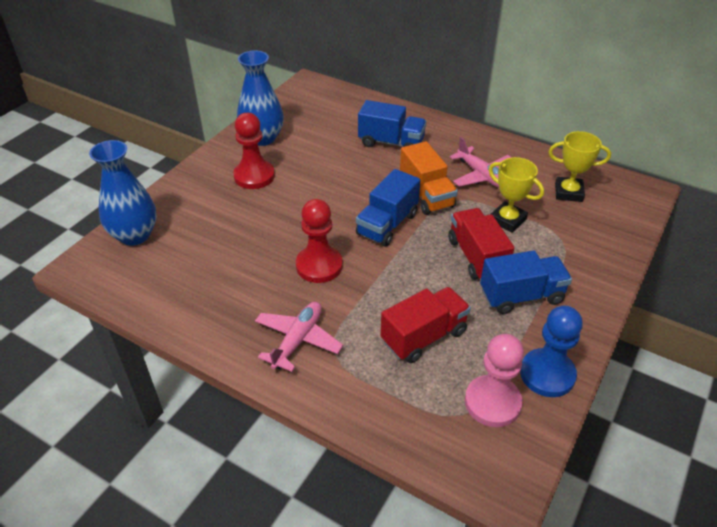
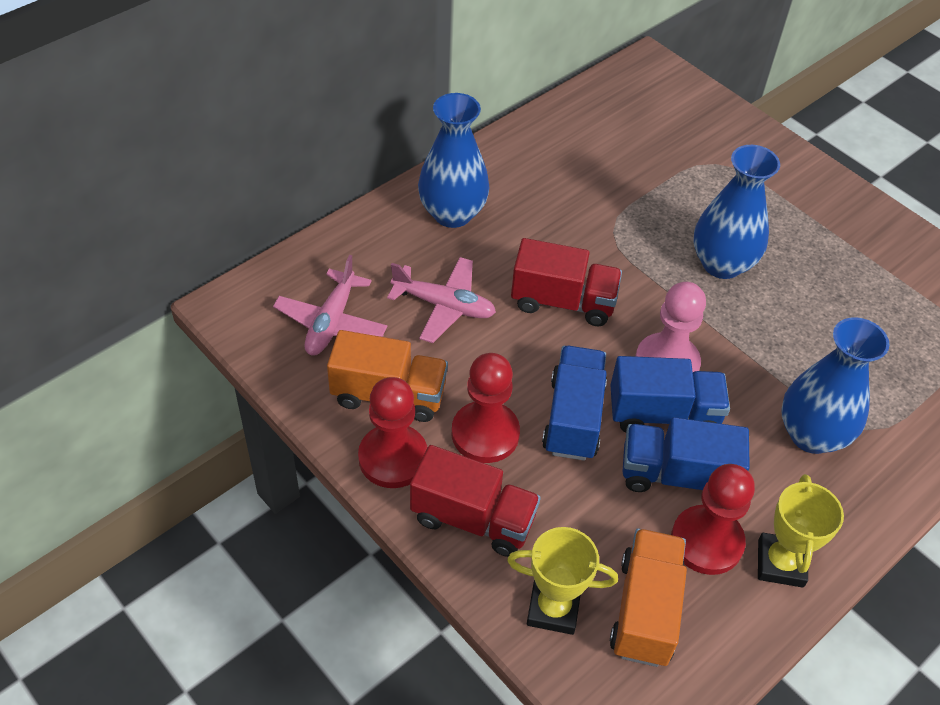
blue pawn: [520,306,583,397] = 1 -> none = 0
blue vase: [89,140,157,246] [237,50,284,146] = 2 -> [418,93,490,228] [694,145,780,279] [781,317,890,454] = 3
orange truck: [400,141,458,215] = 1 -> [327,330,448,422] [610,528,687,667] = 2
red pawn: [233,113,275,189] [296,199,343,283] = 2 -> [358,377,428,488] [452,353,520,463] [671,464,755,575] = 3

